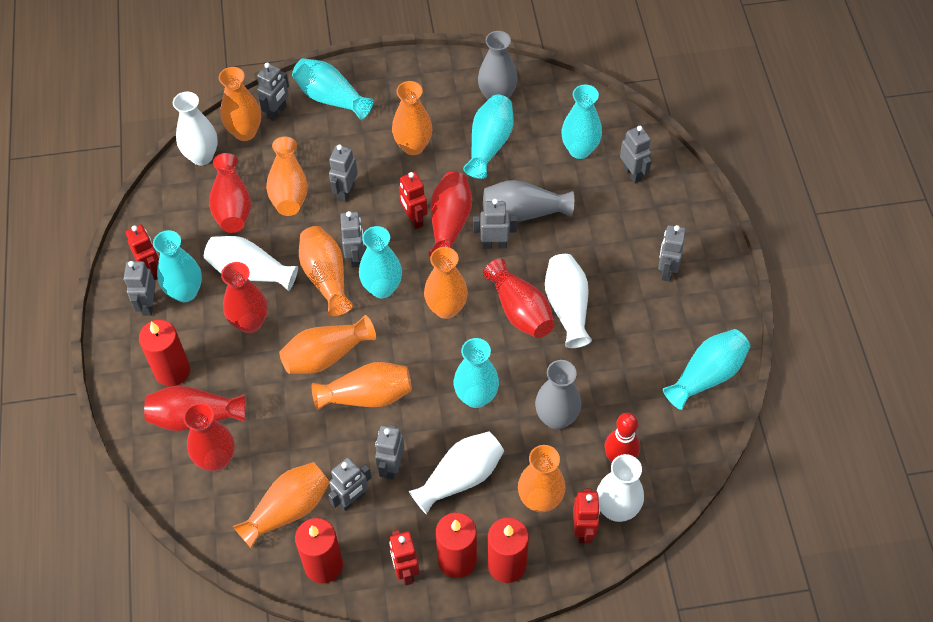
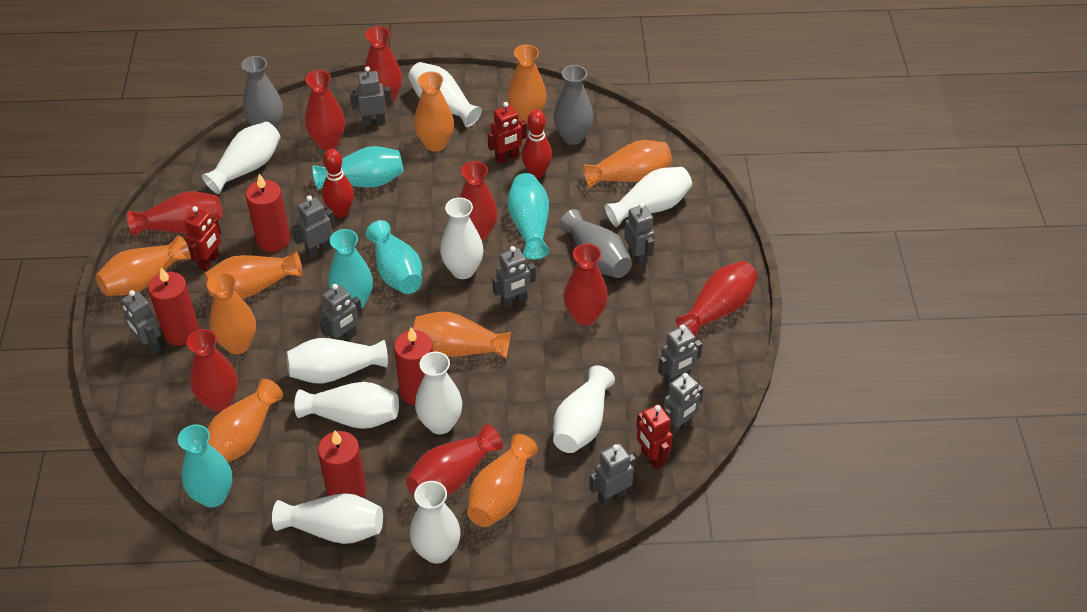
red bowling pin: [604,413,640,463] = 1 -> [322,149,354,218] [521,110,552,178] = 2
red robot: [125,224,159,280] [389,530,420,585] [399,172,428,229] [573,489,600,544] = 4 -> [184,206,221,271] [488,102,527,164] [637,404,673,470] = 3
red vase: [144,386,245,431] [183,403,235,471] [209,153,251,233] [221,262,268,333] [428,172,472,257] [483,258,554,338] = 6 -> [127,191,223,236] [187,329,238,412] [305,70,345,150] [364,26,402,105] [406,424,503,496] [459,161,498,241] [563,243,608,326] [676,261,758,337] = 8
turquoise vase: [153,230,202,302] [292,58,374,120] [359,226,402,298] [454,338,499,408] [463,94,514,179] [561,85,602,159] [663,329,750,410] = 7 -> [178,424,232,507] [313,146,403,190] [329,229,373,308] [366,220,422,294] [508,173,549,260] = 5
white vase: [173,92,218,166] [204,236,298,291] [409,431,504,515] [545,254,592,348] [596,454,644,522] = 5 -> [202,122,280,194] [272,493,383,544] [287,338,388,383] [294,382,399,429] [408,62,482,127] [410,481,460,564] [415,352,462,434] [440,197,484,279] [553,365,615,453] [604,167,692,227] = 10

